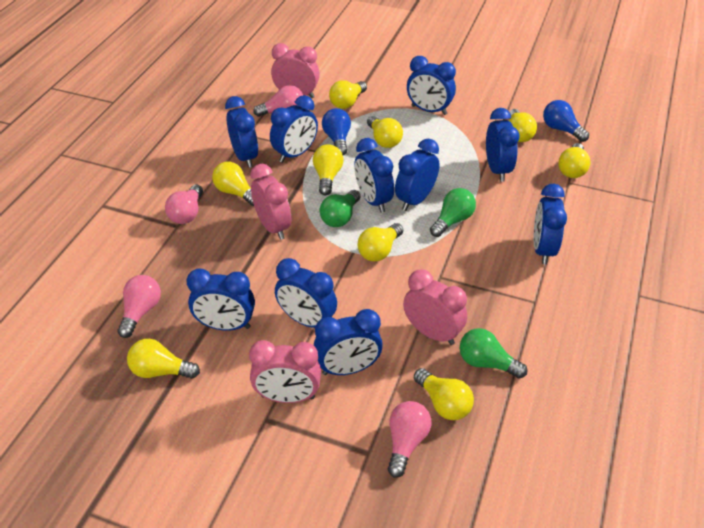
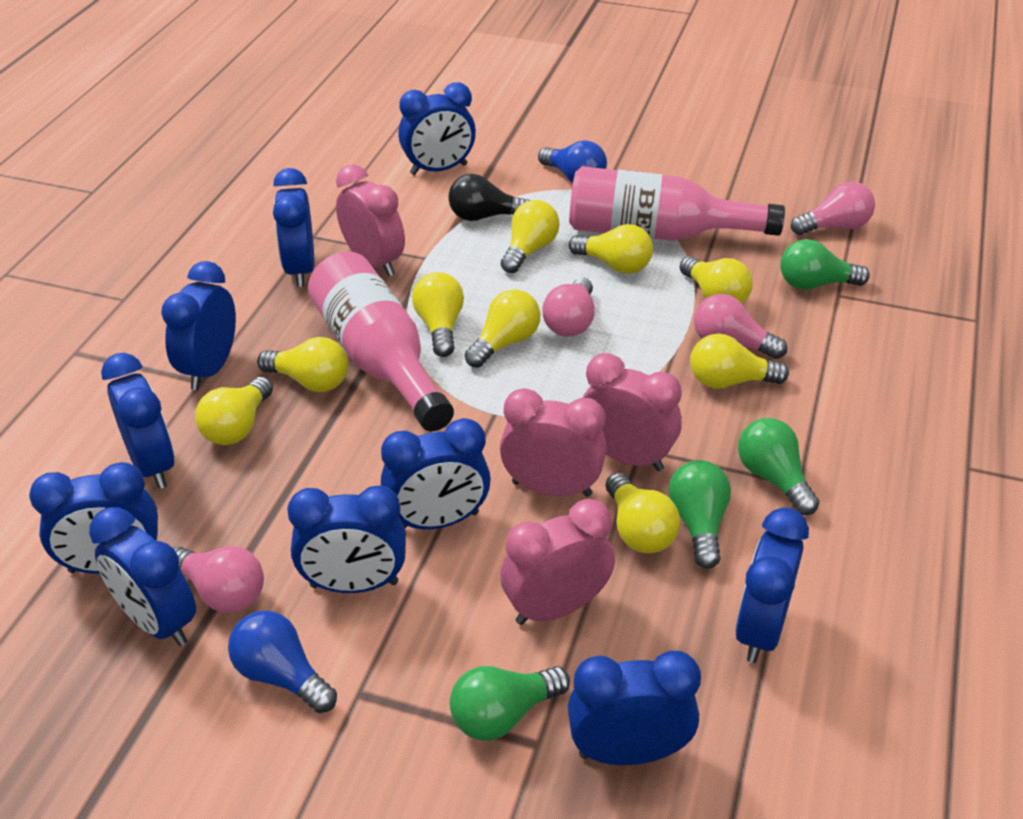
black light bulb: none = 0 -> [448,174,530,221] = 1
green light bulb: [320,190,361,227] [430,188,476,237] [460,328,527,379] = 3 -> [450,666,570,741] [669,460,731,569] [738,418,820,515] [780,239,870,290] = 4
pink bottle: none = 0 -> [308,252,454,431] [569,166,785,241] = 2

